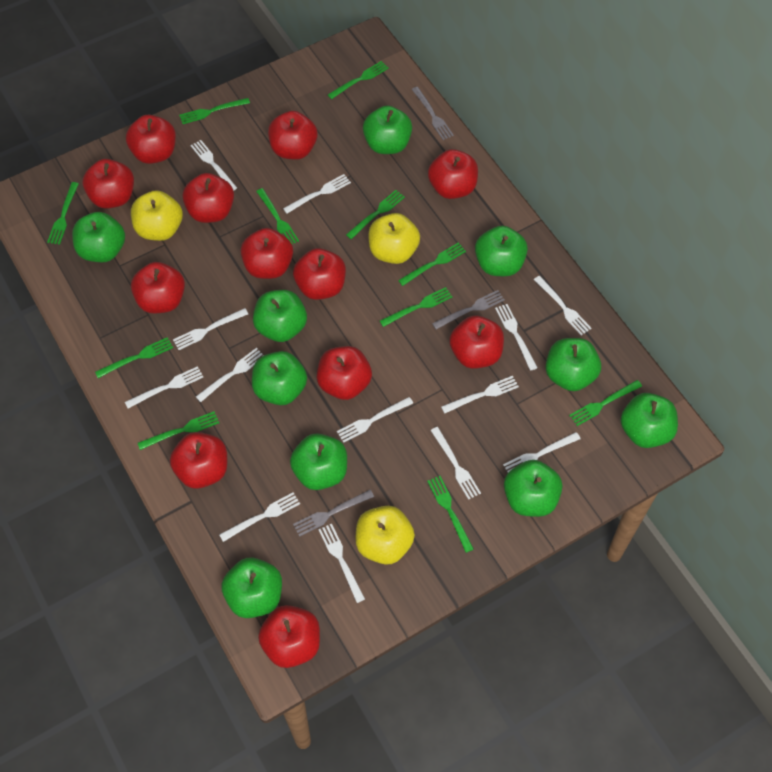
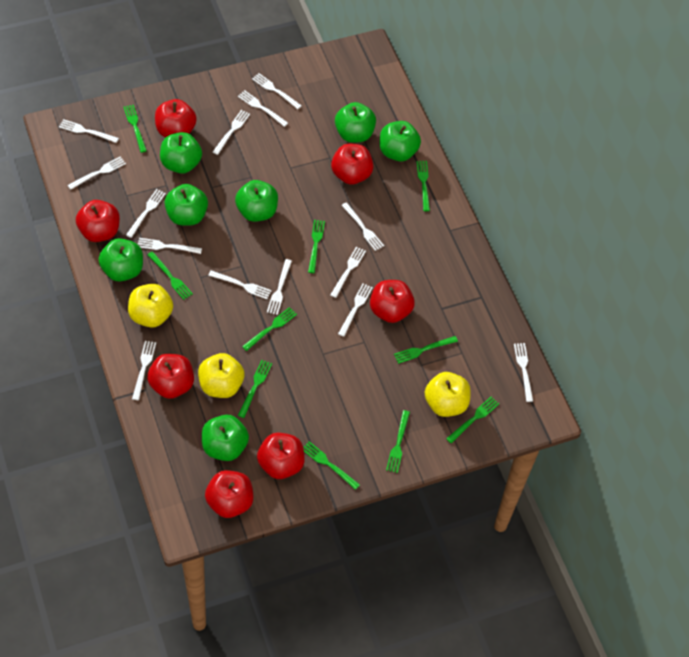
green apple: [72,212,125,262] [221,558,282,618] [252,351,307,405] [253,290,307,342] [290,434,347,490] [363,106,412,154] [475,226,528,276] [504,460,562,517] [546,338,601,391] [621,393,678,448] = 10 -> [99,238,143,282] [160,132,202,174] [164,184,208,226] [202,415,249,461] [235,180,278,222] [335,102,376,142] [380,121,421,161] = 7
green fork: [47,182,79,245] [95,337,173,378] [138,411,219,450] [179,98,250,124] [256,188,299,244] [328,61,389,99] [346,190,405,239] [380,287,452,327] [398,242,466,286] [427,476,474,553] [569,380,642,426] = 11 -> [124,105,147,153] [147,251,193,300] [238,360,272,418] [242,307,297,351] [304,441,360,490] [308,220,325,273] [386,410,410,473] [394,336,458,364] [416,161,430,211] [446,397,499,443] = 10
grey fork: [293,490,374,537] [412,87,454,140] [432,290,505,329] = 3 -> none = 0
red apple: [82,159,134,209] [126,115,176,164] [131,262,185,313] [170,432,227,489] [182,173,234,223] [241,228,293,279] [258,605,320,668] [268,111,317,160] [293,248,346,300] [317,346,372,400] [428,149,478,199] [449,316,504,369] = 12 -> [76,200,120,242] [147,354,194,399] [155,99,197,138] [205,470,253,518] [257,432,305,479] [331,144,373,185] [370,280,415,323] = 7
white fork: [125,366,203,409] [173,308,248,350] [190,140,237,191] [196,348,264,402] [219,492,300,542] [283,174,351,214] [318,524,365,603] [337,397,413,443] [430,427,481,500] [441,376,519,413] [495,304,538,371] [503,432,581,472] [534,276,592,335] = 13 -> [59,119,119,143] [67,156,126,190] [126,189,166,238] [132,341,156,400] [138,238,202,254] [208,270,272,299] [213,110,250,155] [238,90,288,127] [252,73,302,109] [267,259,292,315] [330,247,366,298] [338,283,373,337] [341,202,384,251] [514,343,533,402] = 14

